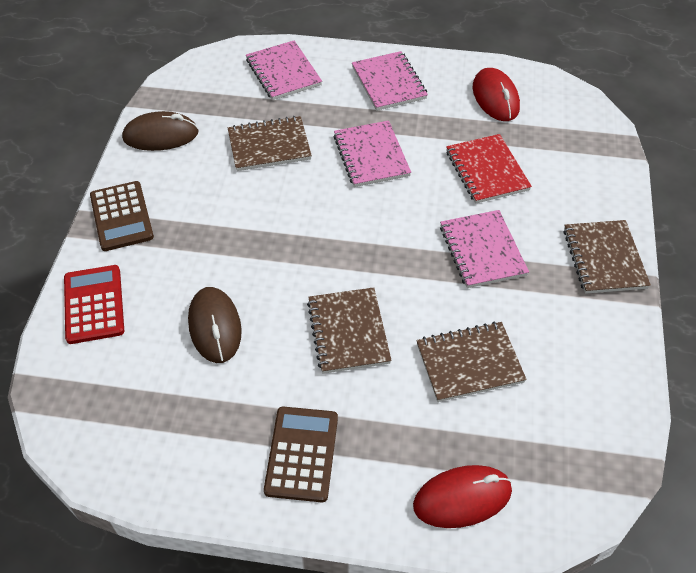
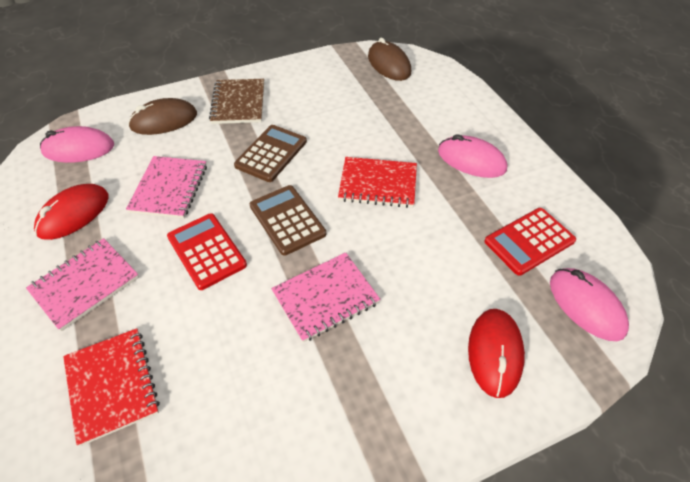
brown notebook: [228,116,312,171] [307,287,392,374] [416,322,527,402] [563,220,651,294] = 4 -> [209,79,264,124] = 1
pink mouse: none = 0 -> [40,126,114,163] [438,134,507,178] [550,268,629,341] = 3
pink notebook: [246,40,322,100] [334,120,411,187] [352,51,428,111] [440,210,529,288] = 4 -> [26,238,139,331] [126,156,207,218] [271,252,380,343] = 3
red calculator: [64,265,124,344] = 1 -> [167,213,247,290] [484,208,576,276] = 2
red notebook: [446,134,532,204] = 1 -> [63,328,160,446] [338,157,417,208] = 2

